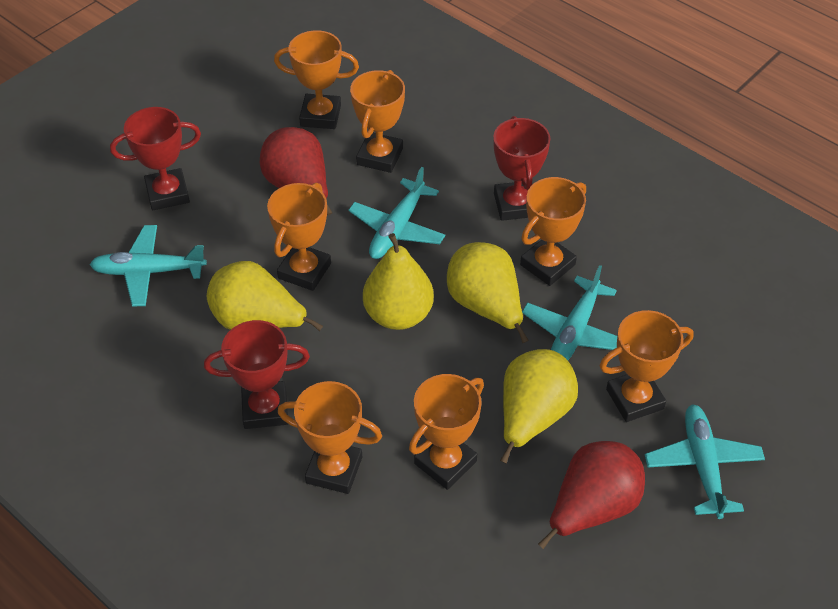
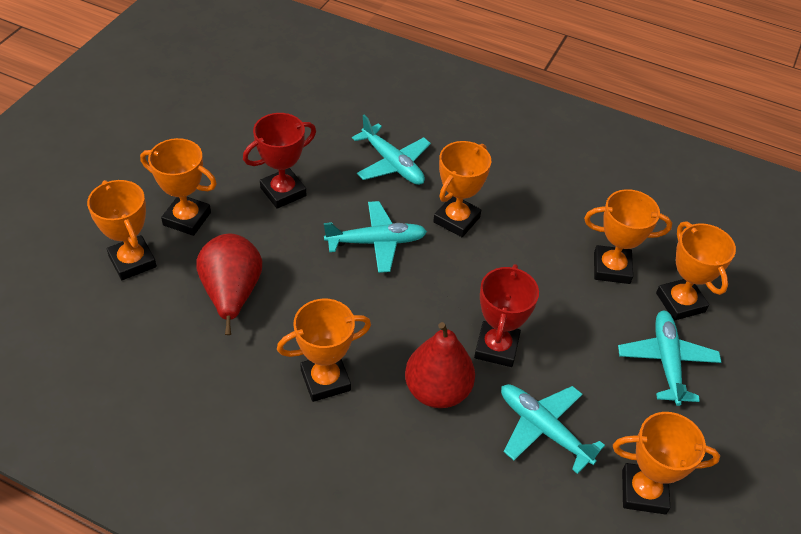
red trophy: [110,107,201,210] [204,320,310,429] [493,116,550,221] = 3 -> [243,113,316,209] [474,264,539,367] = 2
yellow pear: [207,261,323,331] [363,233,434,330] [447,242,529,343] [500,349,578,464] = 4 -> none = 0

